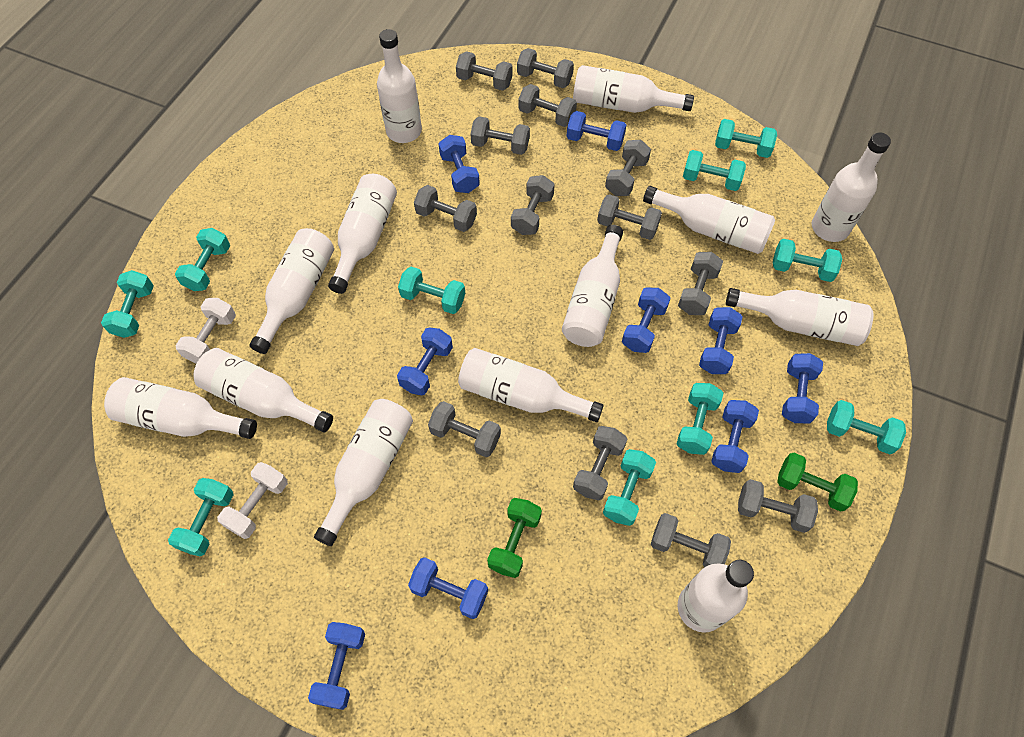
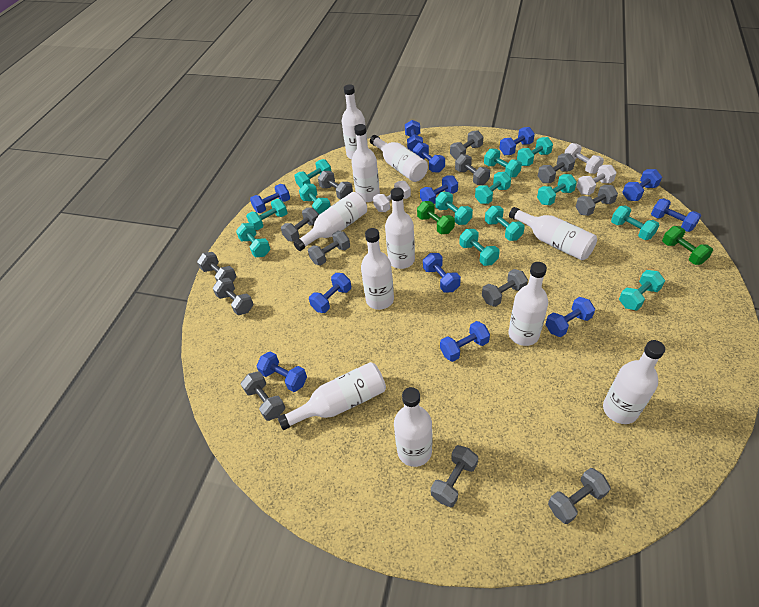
blue dumbbell: [308,622,365,710] [397,328,453,395] [408,557,488,619] [438,135,480,193] [566,111,626,151] [622,288,671,353] [699,307,743,374] [711,400,759,473] [782,353,823,423] = 9 -> [250,184,290,213] [256,351,307,392] [309,273,351,313] [405,120,423,151] [413,143,445,173] [420,175,458,204] [423,253,461,293] [440,321,490,362] [499,127,535,155] [545,297,595,337] [622,169,662,201] [651,198,701,232] = 12
turquoise dumbbell: [101,270,154,338] [168,478,234,556] [175,228,230,291] [398,267,465,314] [603,449,656,526] [677,383,723,455] [683,150,746,191] [715,119,777,158] [773,239,842,282] [827,400,906,454] = 10 -> [236,223,270,257] [246,199,288,230] [294,159,331,188] [299,183,331,215] [435,192,473,225] [459,229,500,266] [475,172,511,204] [484,149,522,178] [485,206,525,241] [517,137,553,166] [537,174,577,205] [611,206,659,240] [619,270,665,310] = 13
white bottle: [104,377,257,439] [193,348,333,432] [249,228,334,354] [314,399,413,546] [328,174,397,294] [377,29,422,143] [458,348,604,422] [562,225,623,347] [573,65,694,113] [643,186,775,254] [678,560,754,633] [726,288,874,346] [812,132,891,242] = 13 -> [277,362,386,430] [294,192,367,251] [342,84,368,159] [351,124,380,202] [361,228,394,310] [370,135,428,182] [385,188,415,269] [394,387,432,467] [508,262,548,346] [509,207,597,261] [603,340,665,424] = 11
white dumbbell: [175,298,236,363] [217,462,288,539] = 2 -> [373,181,411,212] [565,143,604,174] [576,165,617,195] = 3

